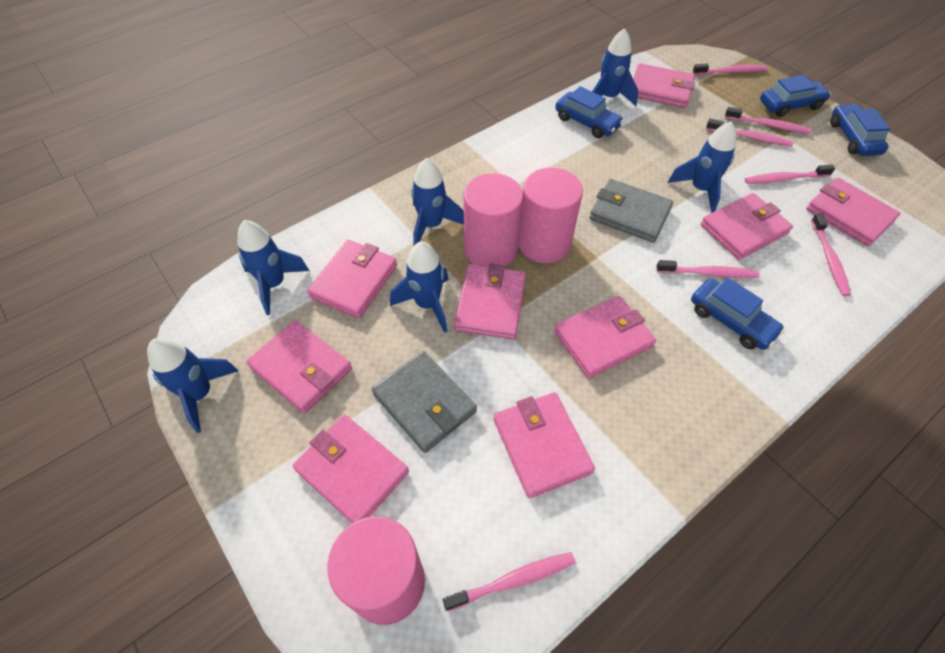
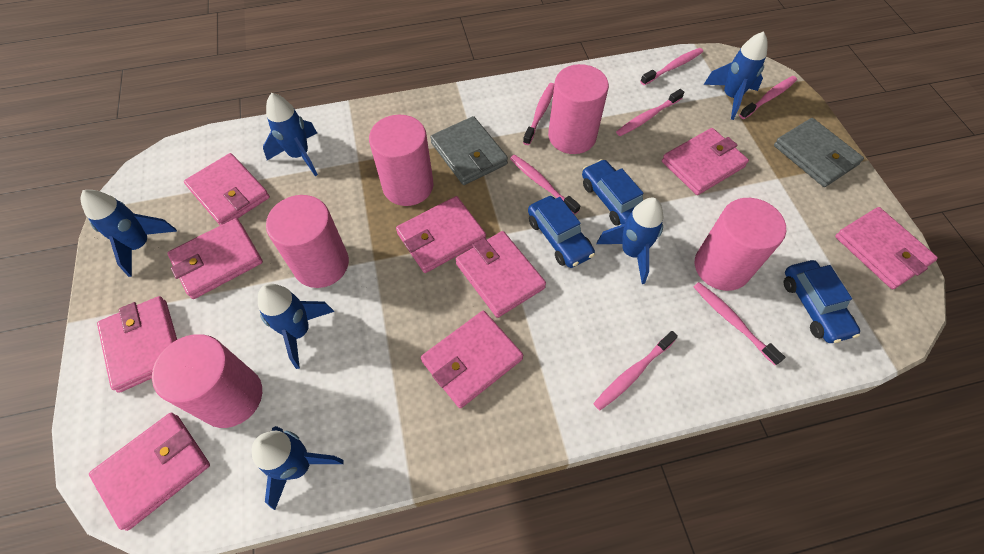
blue car: [555,86,624,138] [691,278,785,350] [760,75,831,117] [830,104,890,156] = 4 -> [528,196,595,268] [582,159,644,225] [784,260,860,343] = 3
pink cylinder: [327,516,425,625] [463,173,523,267] [518,168,583,263] = 3 -> [152,334,262,428] [266,195,349,288] [369,115,434,206] [548,64,609,154] [695,198,786,291] = 5

